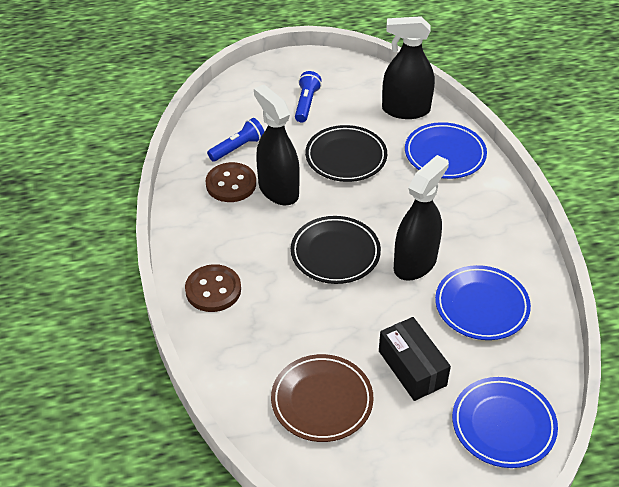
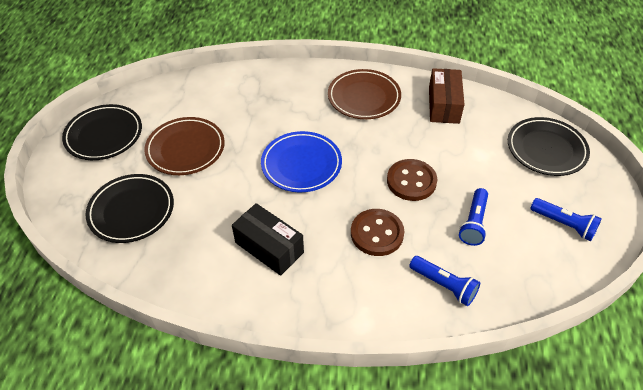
black plate: [291,216,381,284] [305,125,387,182] = 2 -> [62,104,142,160] [85,174,174,243] [508,117,590,176] = 3
black spray bottle: [254,85,300,205] [382,16,435,119] [394,155,449,281] = 3 -> none = 0
blue flashlight: [207,118,264,162] [295,71,322,122] = 2 -> [409,256,480,306] [459,188,488,246] [530,198,602,241] = 3
blue plate: [405,122,487,179] [435,265,531,340] [452,377,558,468] = 3 -> [261,131,342,192] = 1
brown box: none = 0 -> [429,68,465,124] = 1
brown plate: [271,354,374,442] = 1 -> [144,117,225,175] [328,69,401,119] = 2

